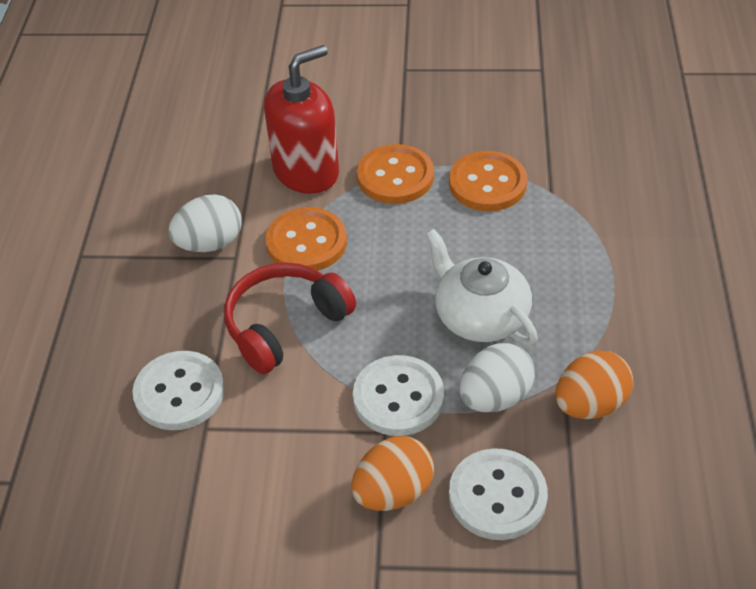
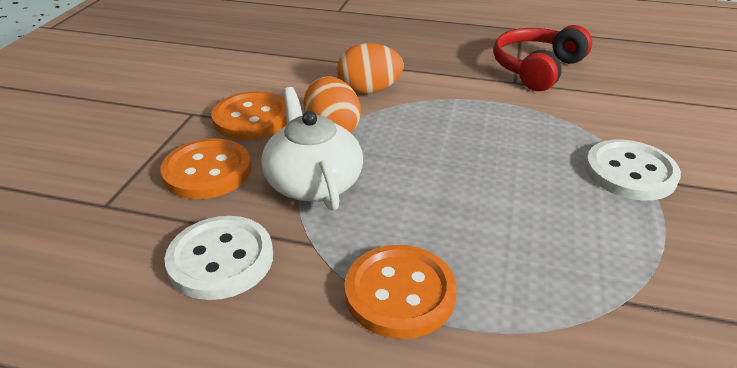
red soap dispenser: [264,45,339,194] = 1 -> none = 0
white button: [132,351,225,430] [353,355,444,436] [449,448,548,540] = 3 -> [165,216,273,300] [585,139,681,200] = 2
white egg: [168,194,242,252] [460,343,535,412] = 2 -> none = 0

